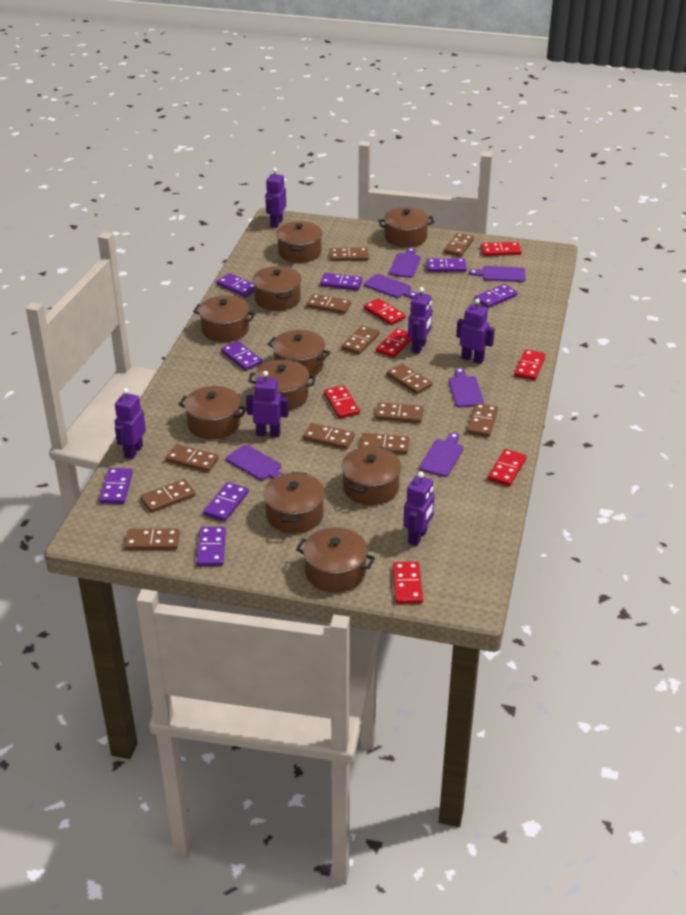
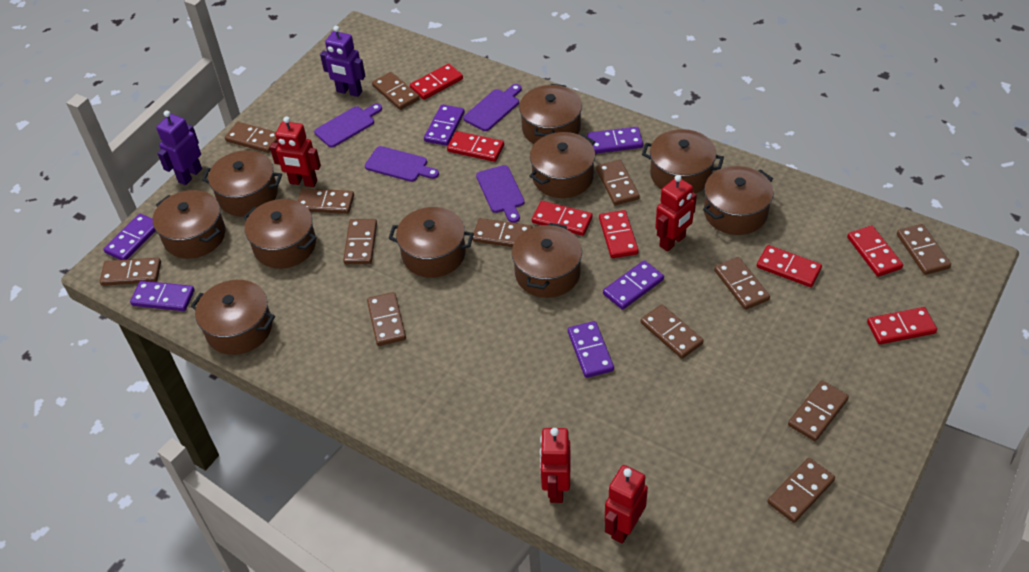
brown domino: [125,529,180,550] [140,479,196,513] [166,444,219,472] [303,423,355,449] [307,294,351,314] [329,247,369,261] [341,325,380,355] [360,433,409,454] [375,402,423,423] [387,364,432,394] [444,233,474,257] [467,403,498,437] = 12 -> [100,258,161,286] [225,122,277,153] [298,188,354,214] [343,219,377,264] [367,292,406,346] [372,72,420,110] [472,218,533,247] [596,160,640,205] [641,304,703,359] [714,257,770,310] [767,458,835,523] [788,380,849,441] [897,224,951,275] = 13
purple cutting board: [226,445,283,480] [364,274,416,299] [389,248,421,278] [419,432,464,477] [448,368,484,408] [469,266,526,282] = 6 -> [314,103,382,148] [365,146,439,182] [463,84,522,131] [476,165,525,223] = 4
purple domino: [99,468,133,504] [196,527,226,566] [203,482,249,522] [217,273,254,297] [221,341,262,371] [320,273,363,290] [426,258,467,272] [475,284,517,308] = 8 -> [104,214,156,260] [130,281,195,311] [424,104,465,146] [568,321,614,378] [587,127,643,154] [603,260,664,310] = 6
purple robot: [114,388,146,459] [246,371,289,437] [265,168,286,228] [403,471,435,546] [408,287,432,354] [456,298,495,364] = 6 -> [156,110,202,185] [320,26,365,97] = 2
red robot: none = 0 -> [270,116,321,187] [540,428,571,503] [605,465,648,544] [655,175,697,252] = 4

